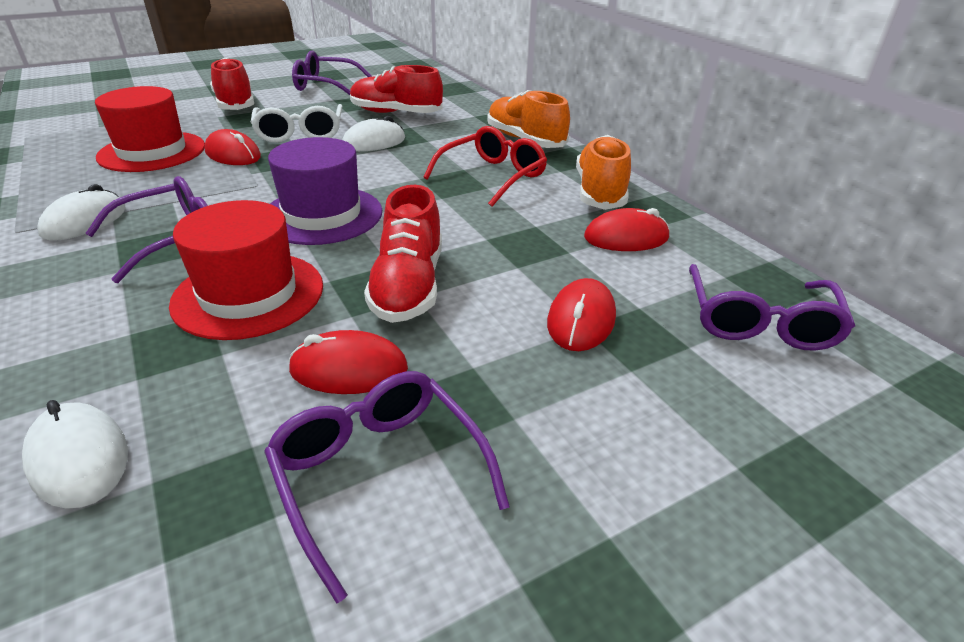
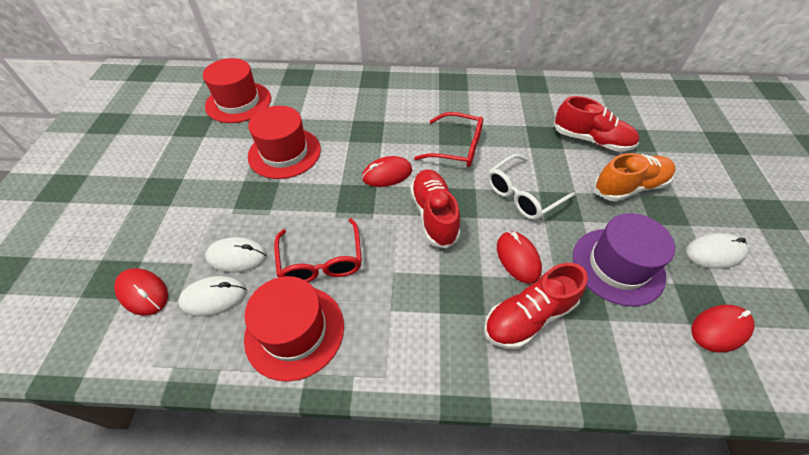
orange shoe: [488,90,570,148] [576,135,631,210] = 2 -> [594,153,676,201] = 1
purple glasses: [85,176,208,283] [264,371,510,604] [292,51,372,95] [689,264,855,351] = 4 -> none = 0
red glasses: [423,126,547,207] = 1 -> [274,218,362,282] [414,112,483,167] = 2
red hat: [95,86,205,172] [169,200,323,340] = 2 -> [203,58,271,123] [244,276,344,382] [248,106,321,179] = 3

